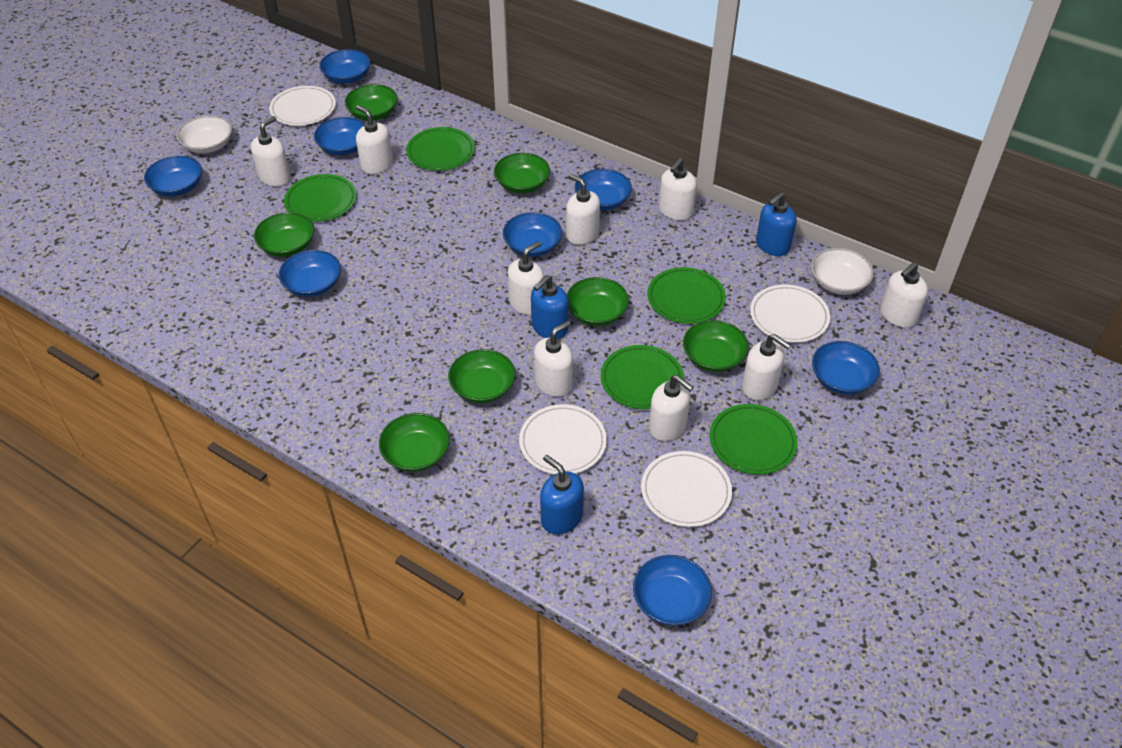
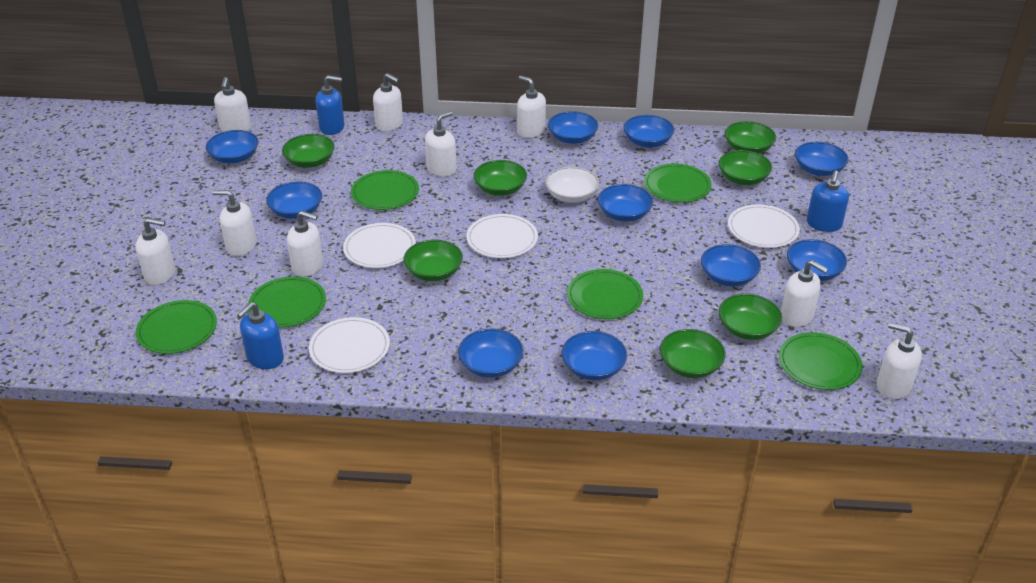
blue bowl: [144,156,202,196] [278,250,341,297] [314,117,364,155] [319,49,371,84] [503,212,562,257] [575,169,632,210] [633,555,712,626] [812,341,880,394] = 8 -> [206,130,258,164] [266,181,322,219] [458,328,523,378] [548,111,598,144] [562,331,627,380] [598,184,653,222] [623,115,674,147] [701,244,761,286] [787,239,847,281] [795,142,849,176] = 10
green plate: [284,174,357,222] [406,127,475,171] [601,345,684,409] [647,267,726,324] [709,404,798,475] = 5 -> [136,300,217,354] [248,276,326,328] [351,170,419,210] [567,269,643,319] [644,164,712,203] [779,332,863,390] = 6
white bowl: [177,115,232,154] [811,248,874,295] = 2 -> [545,166,599,203] = 1

